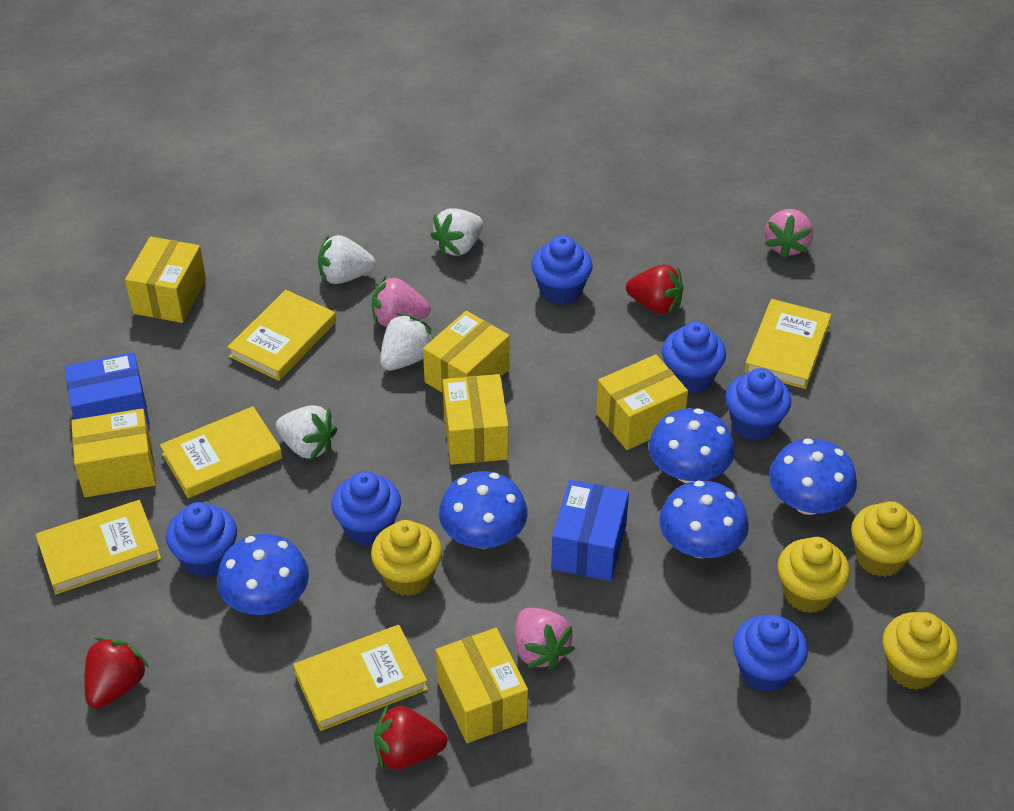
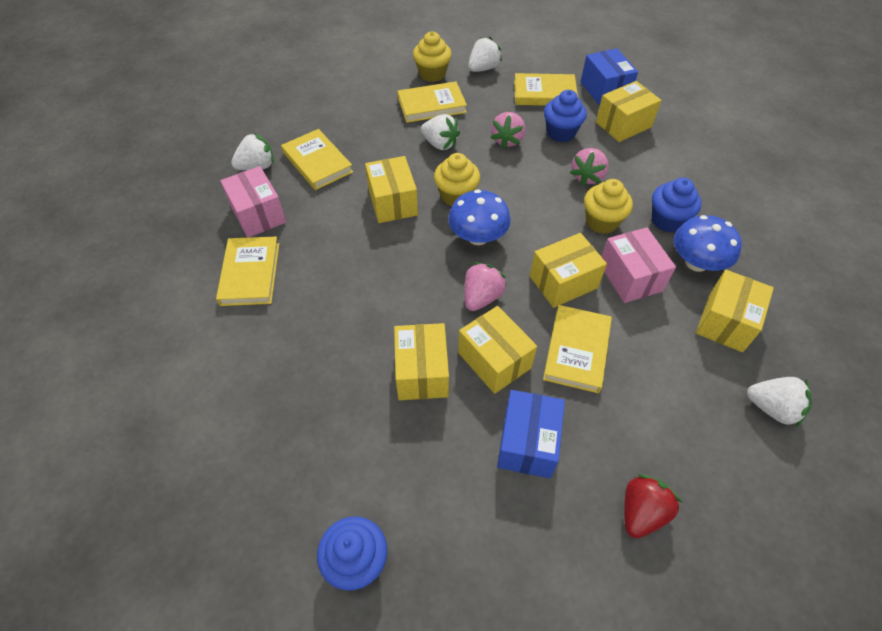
blue cupcake: [166,502,237,578] [332,471,401,546] [531,235,593,305] [662,322,726,394] [725,368,791,441] [733,615,808,693] = 6 -> [317,516,387,591] [544,90,587,142] [652,178,702,233] = 3
blue mushroom: [217,534,309,615] [439,471,528,549] [649,408,735,483] [659,481,749,558] [769,438,857,515] = 5 -> [448,189,511,245] [674,215,742,272] = 2
pink box: none = 0 -> [220,166,286,238] [601,227,676,303] = 2
red strawberry: [84,637,149,709] [374,704,447,769] [626,265,684,314] = 3 -> [624,474,683,538] = 1
yellow cupcake: [371,520,442,596] [777,537,850,613] [851,501,923,577] [883,612,958,690] = 4 -> [413,32,452,82] [434,153,480,206] [584,179,633,234] = 3

